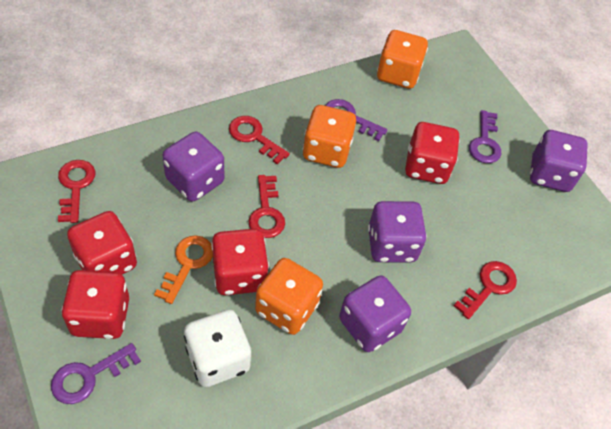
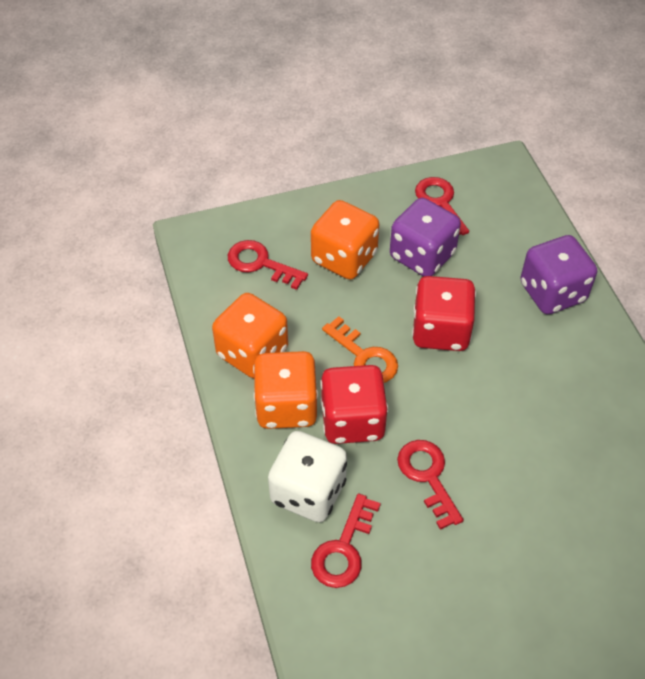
purple dice: [163,132,224,202] [339,275,411,352] [368,201,427,262] [530,130,588,192] = 4 -> [390,198,461,276] [520,235,597,314] = 2
purple key: [51,343,141,404] [325,99,388,141] [469,110,501,163] = 3 -> none = 0
red dice: [61,270,129,339] [67,211,137,274] [211,229,269,295] [405,122,460,184] = 4 -> [320,365,388,444] [412,276,476,351] = 2

